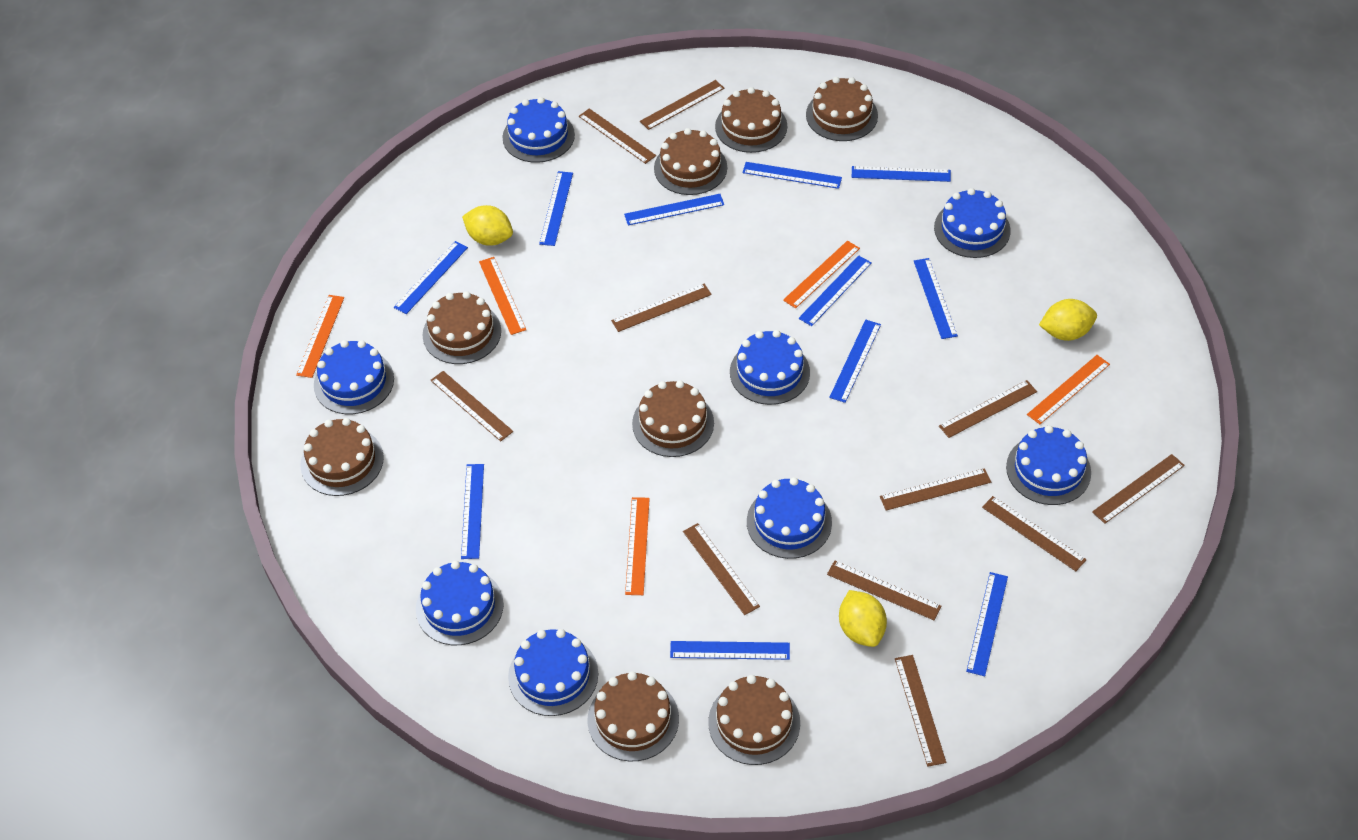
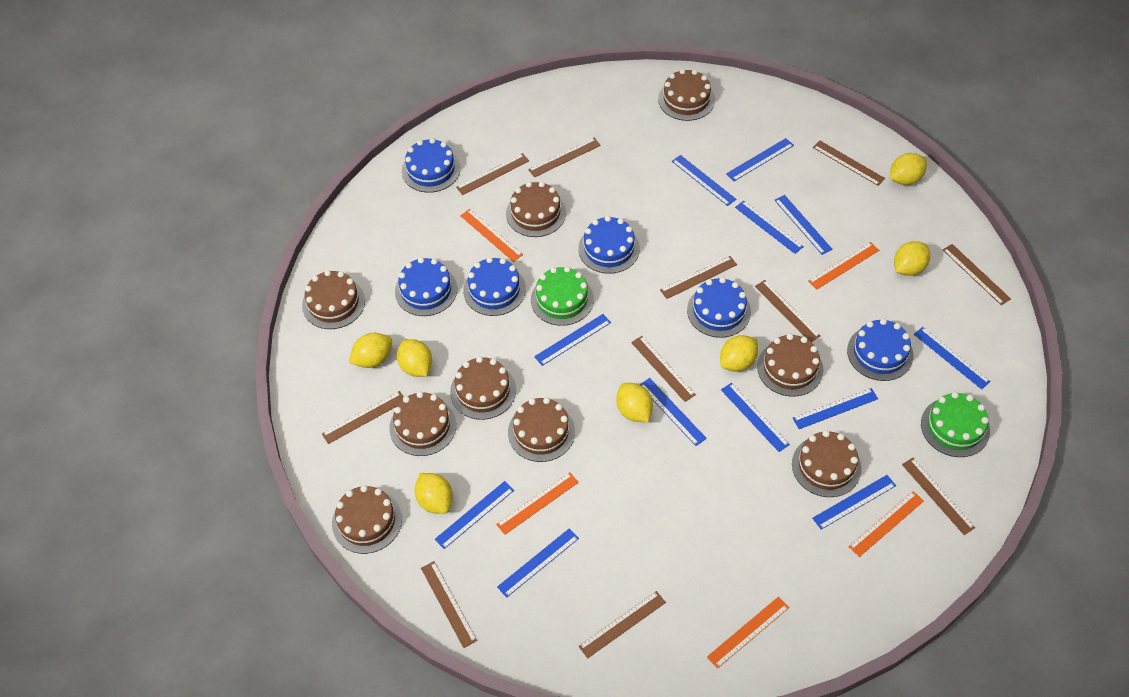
blue cake: [314,340,394,414] [416,561,504,645] [503,97,575,163] [508,629,598,716] [730,330,810,405] [747,477,832,559] [934,188,1011,258] [1006,425,1091,505] = 8 -> [395,257,457,316] [402,138,460,193] [463,257,526,316] [578,216,640,274] [687,277,751,338] [847,319,913,381] = 6
blue ruler: [394,241,468,314] [461,464,484,559] [539,171,573,246] [624,194,724,226] [670,641,790,660] [742,162,842,189] [798,255,872,326] [829,320,881,403] [852,166,951,182] [914,258,958,339] [966,572,1008,676] = 11 -> [434,481,514,549] [497,528,579,598] [534,314,611,366] [640,378,707,446] [672,155,736,206] [721,383,790,452] [726,138,794,181] [735,201,804,254] [774,195,833,255] [793,388,878,429] [812,475,896,530] [914,327,991,390] = 12
brown cake: [300,418,384,496] [422,291,501,364] [588,671,679,762] [632,380,714,457] [654,128,727,195] [708,675,800,765] [715,87,787,153] [806,77,878,141] = 8 -> [302,270,365,329] [332,485,402,554] [389,391,456,456] [450,356,516,420] [506,181,566,237] [508,397,575,462] [658,69,715,121] [757,334,823,396] [792,430,862,497] = 9
green cake: none = 0 -> [531,266,594,326] [921,392,990,457] = 2
yellow lemon: [462,205,513,246] [839,590,887,647] [1039,299,1097,341] = 3 -> [349,333,392,368] [397,339,432,377] [415,473,453,514] [616,383,653,422] [720,335,758,372] [890,153,927,185] [894,241,930,276] = 7

